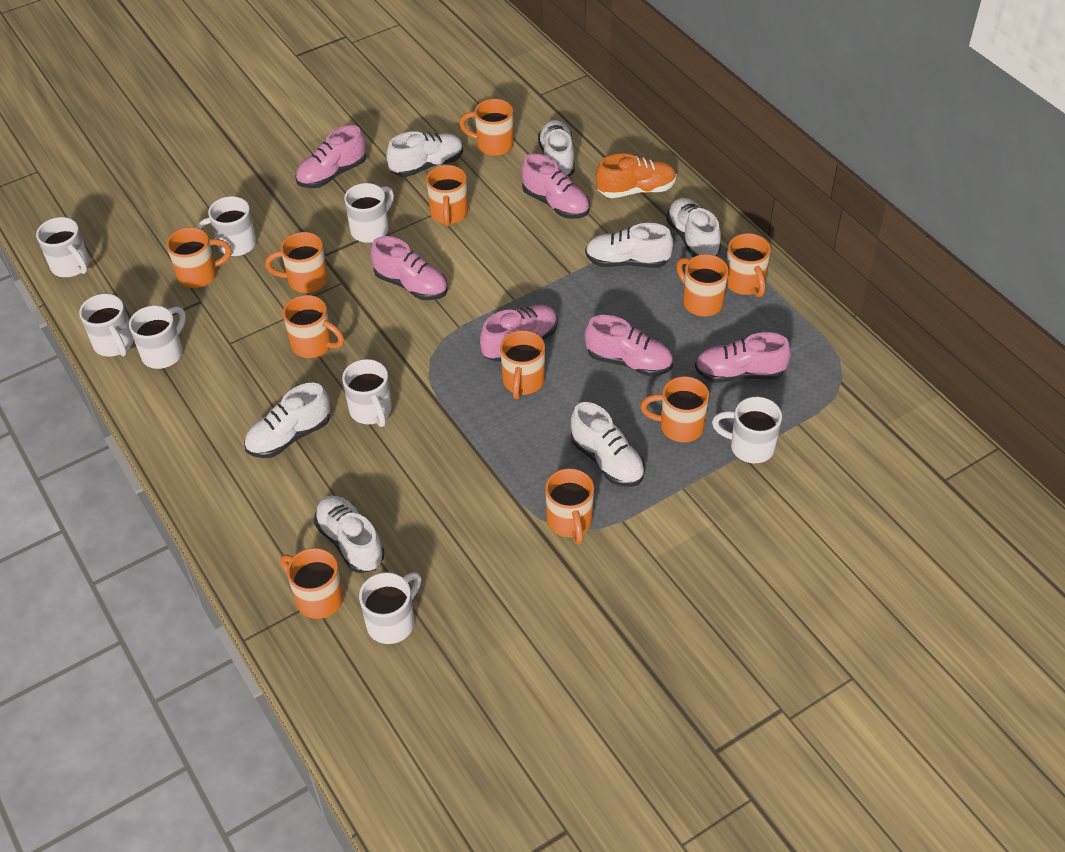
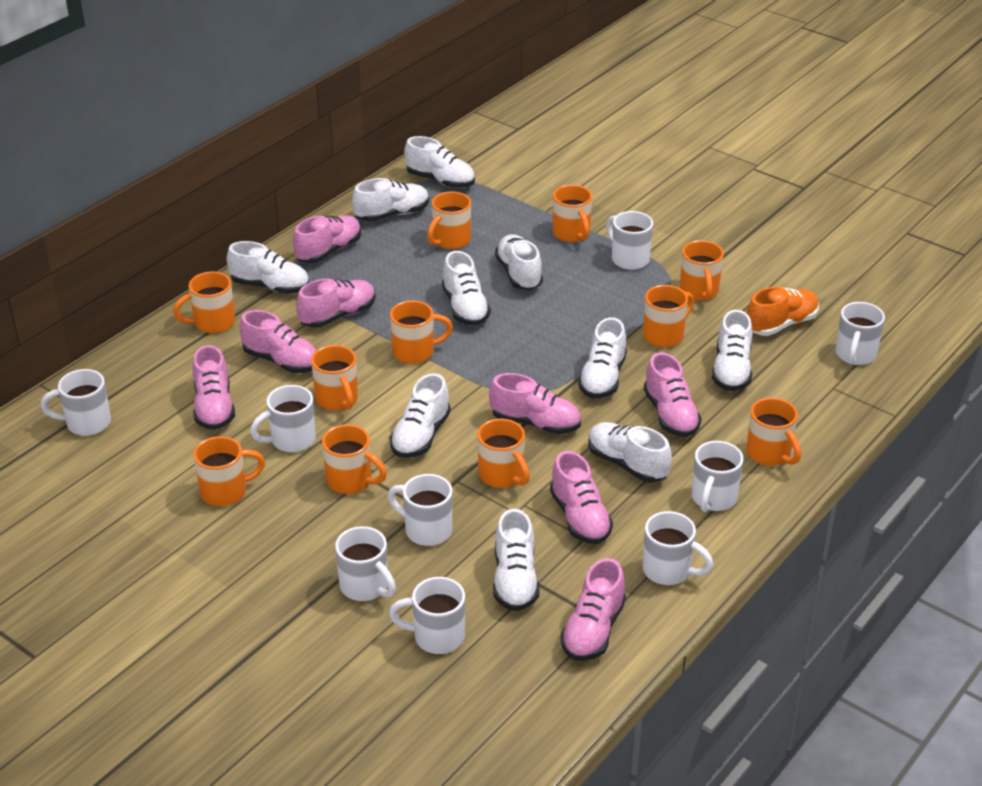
pink shoe: [295,125,366,188] [371,236,448,300] [480,304,558,362] [521,154,590,219] [585,315,673,376] [695,332,791,383] = 6 -> [193,345,235,430] [240,310,317,373] [293,215,361,263] [296,279,376,328] [489,373,581,434] [550,451,613,544] [560,558,626,661] [644,352,702,437] = 8
white mug: [36,217,89,277] [79,294,134,356] [129,305,186,369] [195,196,256,256] [342,359,392,427] [344,183,394,243] [359,572,421,644] [712,397,782,463] = 8 -> [41,369,111,436] [250,385,316,452] [335,526,396,601] [388,474,452,546] [389,577,465,654] [606,211,653,270] [643,511,713,585] [692,441,743,512] [835,302,885,365] = 9
white shoe: [244,383,330,458] [314,496,384,573] [386,131,463,177] [538,120,575,176] [571,402,645,487] [585,223,674,268] [666,198,721,257] = 7 -> [227,241,309,294] [352,178,429,222] [390,373,451,458] [404,136,475,188] [442,251,491,326] [493,509,539,611] [495,234,543,290] [578,317,627,398] [588,422,672,483] [712,310,753,391] = 10

